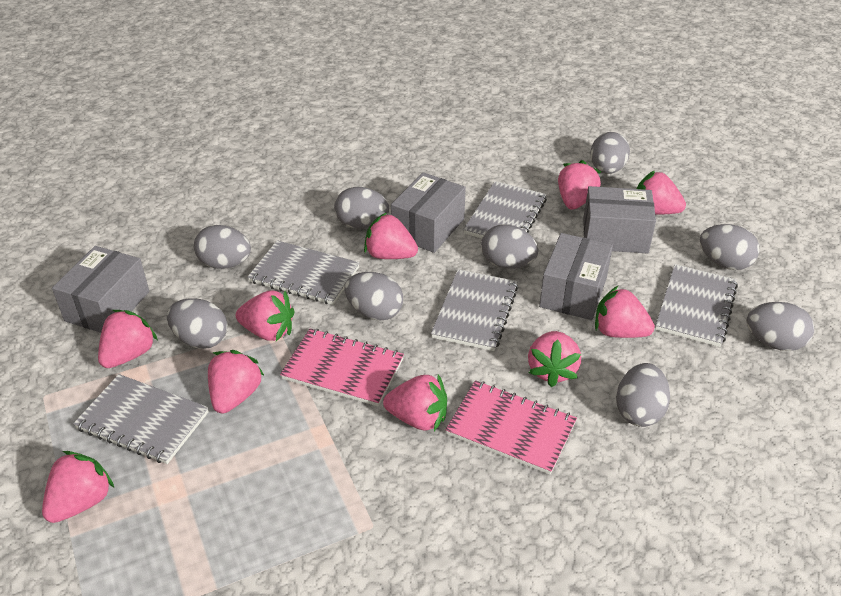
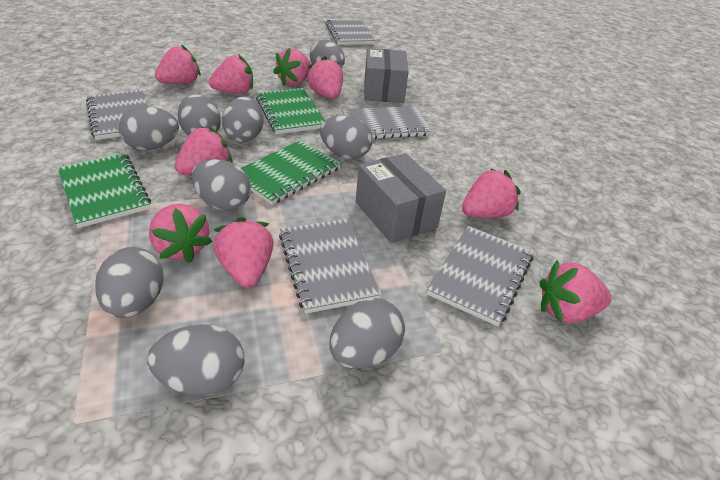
green notebook: none = 0 -> [58,153,151,228] [241,140,341,205] [256,88,325,134] = 3
grey box: [52,246,149,333] [391,172,466,253] [539,233,613,320] [583,186,656,254] = 4 -> [356,153,446,243] [364,48,409,103] = 2
pink notebook: [280,329,404,406] [445,380,577,475] = 2 -> none = 0
pink strawberry: [42,451,114,523] [98,310,158,368] [208,350,265,414] [236,290,295,341] [364,212,418,259] [383,374,447,431] [528,331,581,387] [558,160,601,210] [595,285,655,338] [637,170,686,214] = 10 -> [149,204,213,263] [155,44,201,84] [175,126,232,175] [209,54,253,94] [213,217,274,288] [273,48,311,86] [306,56,343,99] [462,168,521,218] [540,260,611,323] = 9

